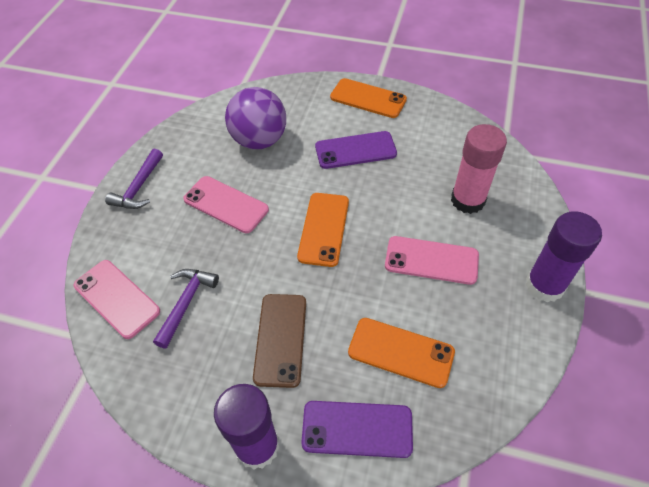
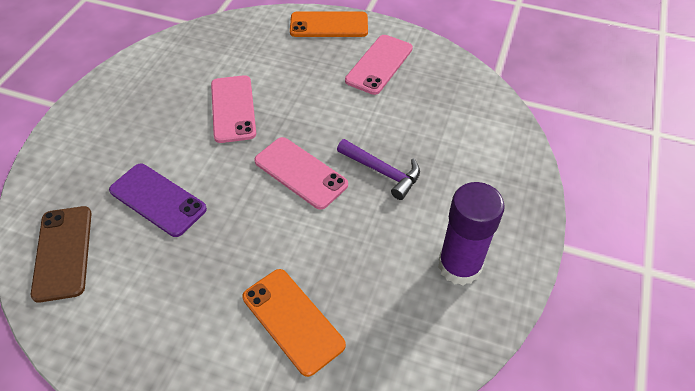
orange phone: [297,193,349,267] [330,78,407,118] [348,318,455,388] = 3 -> [243,269,346,377] [290,11,368,37] = 2
pink glue stick: [451,124,507,214] = 1 -> none = 0
purple ball: [225,87,286,149] = 1 -> none = 0
purple glue stick: [214,384,279,470] [525,211,602,302] = 2 -> [438,182,505,285] = 1
purple hammer: [105,149,163,209] [153,269,219,349] = 2 -> [337,139,420,200] = 1
purple phone: [301,401,413,458] [315,131,397,169] = 2 -> [109,164,207,237] = 1

